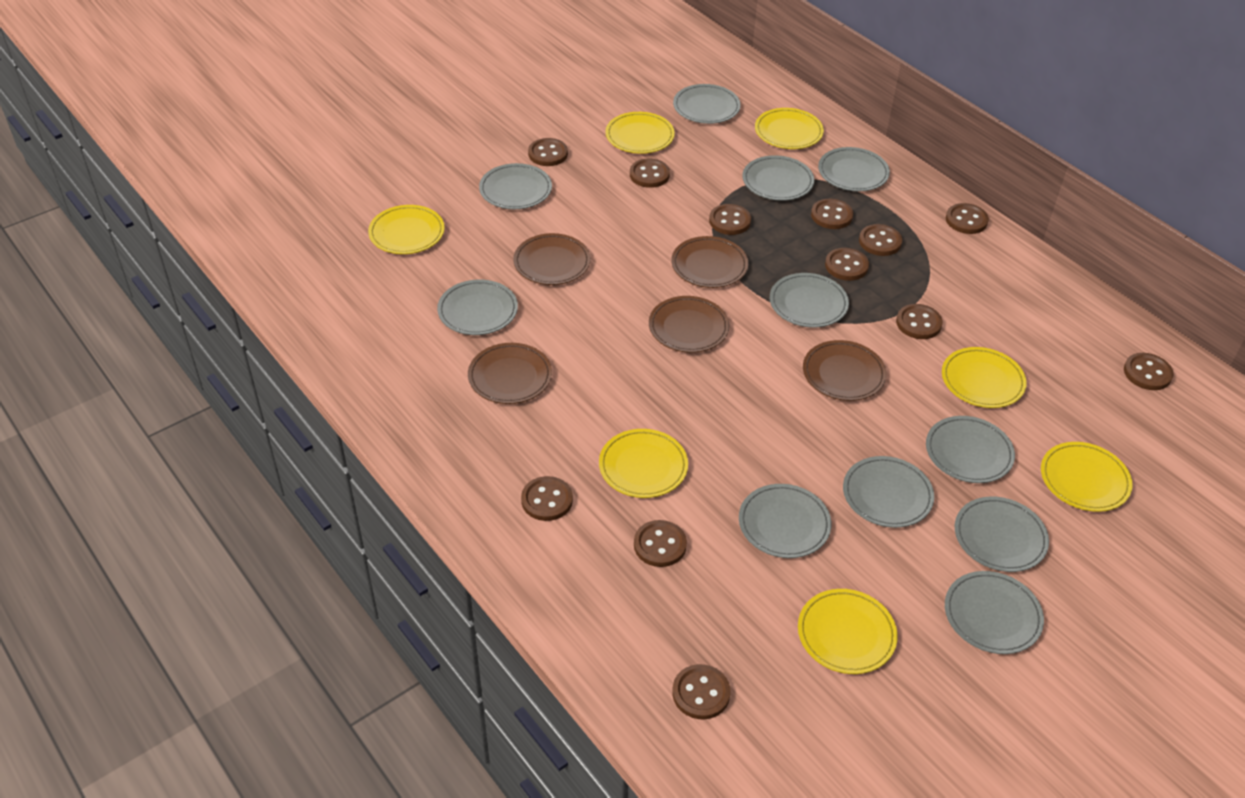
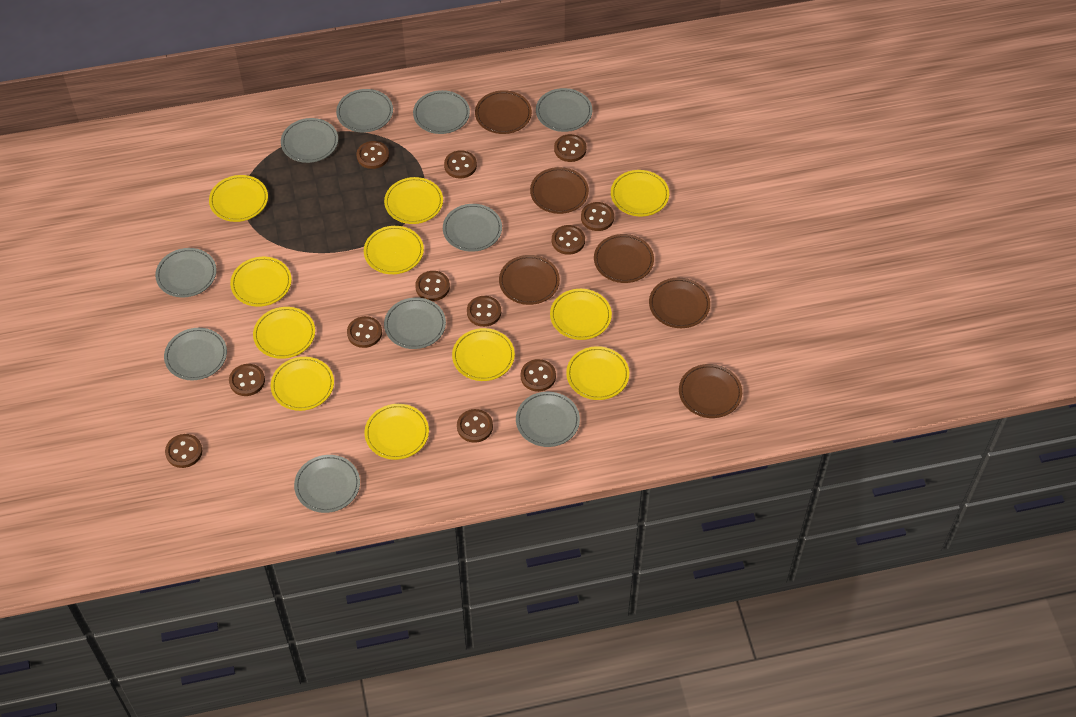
brown plate: [468,343,552,404] [513,233,591,285] [649,296,729,353] [671,236,748,288] [803,340,887,401] = 5 -> [475,90,532,134] [499,255,560,305] [530,167,589,214] [594,234,654,283] [649,278,710,328] [679,364,742,418] = 6
grey plate: [437,279,518,335] [479,163,552,209] [673,84,741,124] [739,484,831,558] [742,155,814,201] [770,273,849,328] [818,147,890,191] [843,456,934,528] [926,416,1015,483] [945,571,1044,654] [955,497,1049,572] = 11 -> [155,248,216,298] [164,328,227,380] [281,118,338,163] [294,455,360,513] [336,89,393,132] [384,297,446,349] [413,90,470,134] [443,204,502,252] [516,392,580,447] [536,88,592,132] = 10
yellow plate: [368,205,445,254] [599,429,688,498] [605,112,675,154] [755,108,824,149] [798,589,898,674] [942,347,1027,408] [1041,442,1133,512] = 7 -> [209,175,268,222] [230,257,292,307] [253,307,315,359] [271,357,334,411] [364,226,424,274] [365,404,429,460] [384,177,443,224] [452,328,515,381] [550,289,612,340] [566,346,629,400] [611,170,669,216] = 11

